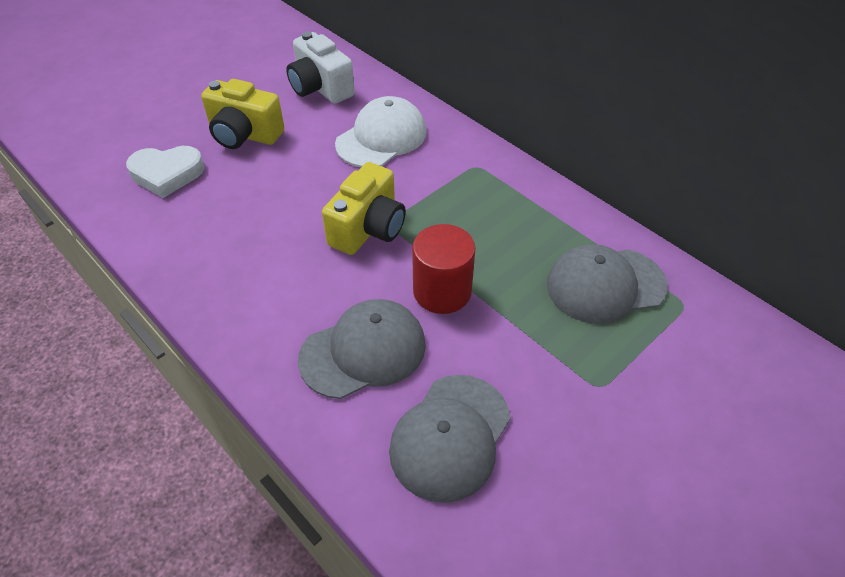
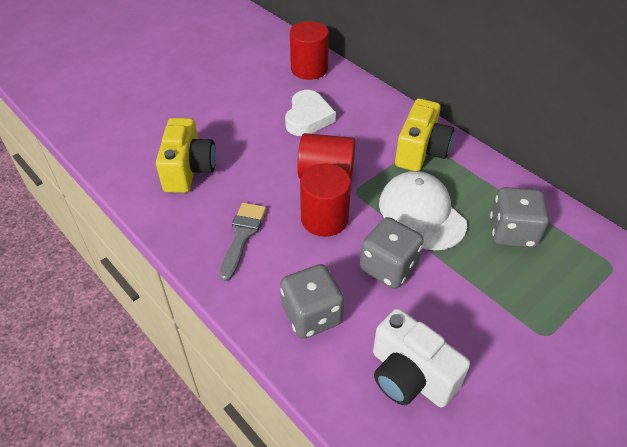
grey brush: none = 0 -> [219,203,266,281] = 1
grey cap: [298,299,426,399] [389,375,511,503] [547,244,668,324] = 3 -> none = 0
grey dice: none = 0 -> [280,264,344,339] [360,217,424,289] [490,187,549,248] = 3
red cylinder: [412,224,476,314] = 1 -> [290,21,329,80] [297,133,355,180] [300,163,351,237] = 3

